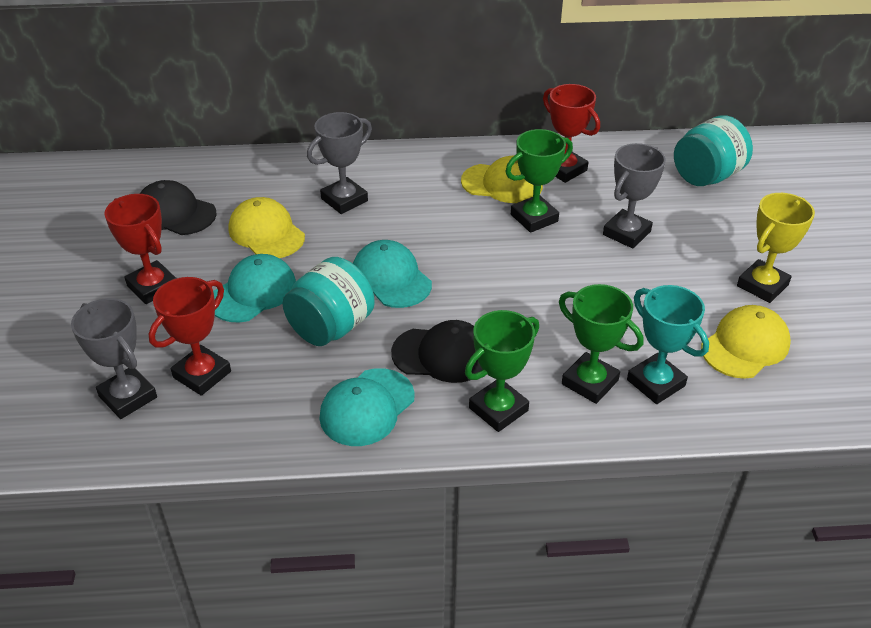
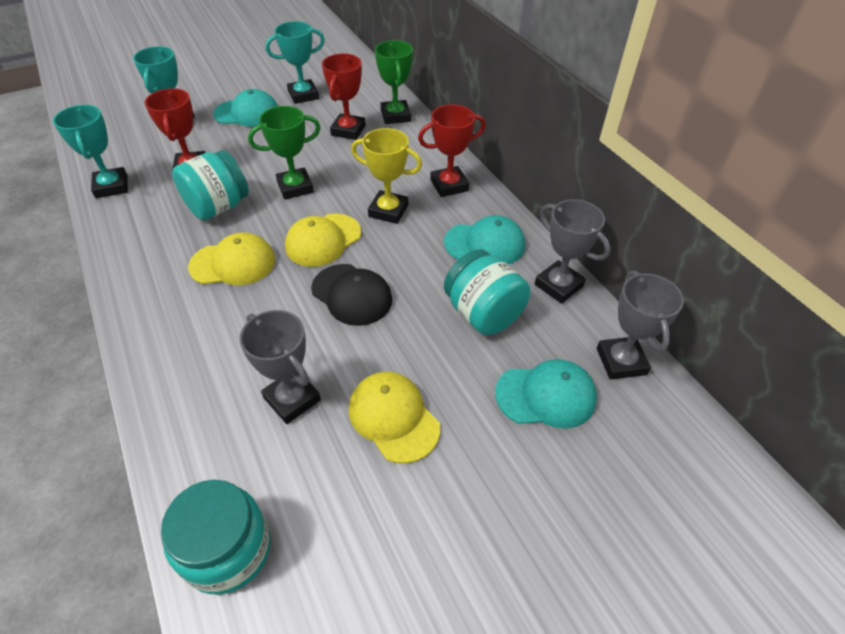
black cap: [140,180,216,235] [391,320,483,383] = 2 -> [311,264,392,326] = 1
green trophy: [465,310,539,432] [506,129,573,233] [559,284,643,404] = 3 -> [248,106,321,199] [375,40,413,124] = 2
turquoise jar: [282,257,375,346] [674,115,753,186] = 2 -> [161,480,271,594] [172,150,249,221] [444,249,530,335] = 3
turquoise trophy: [627,285,709,404] = 1 -> [53,105,128,198] [133,46,195,119] [265,21,325,104] = 3

